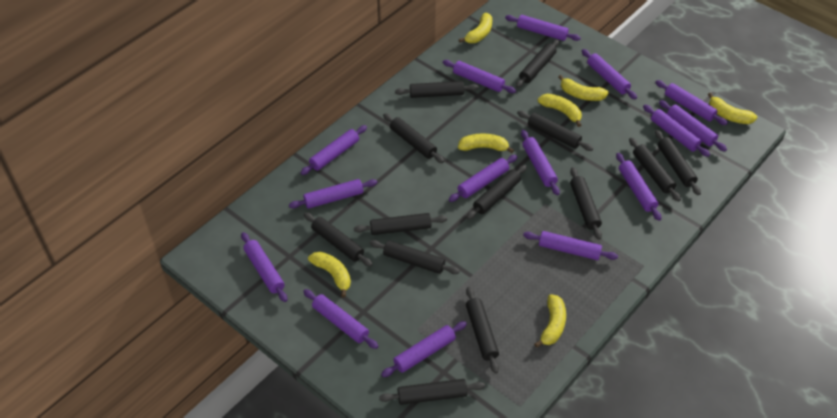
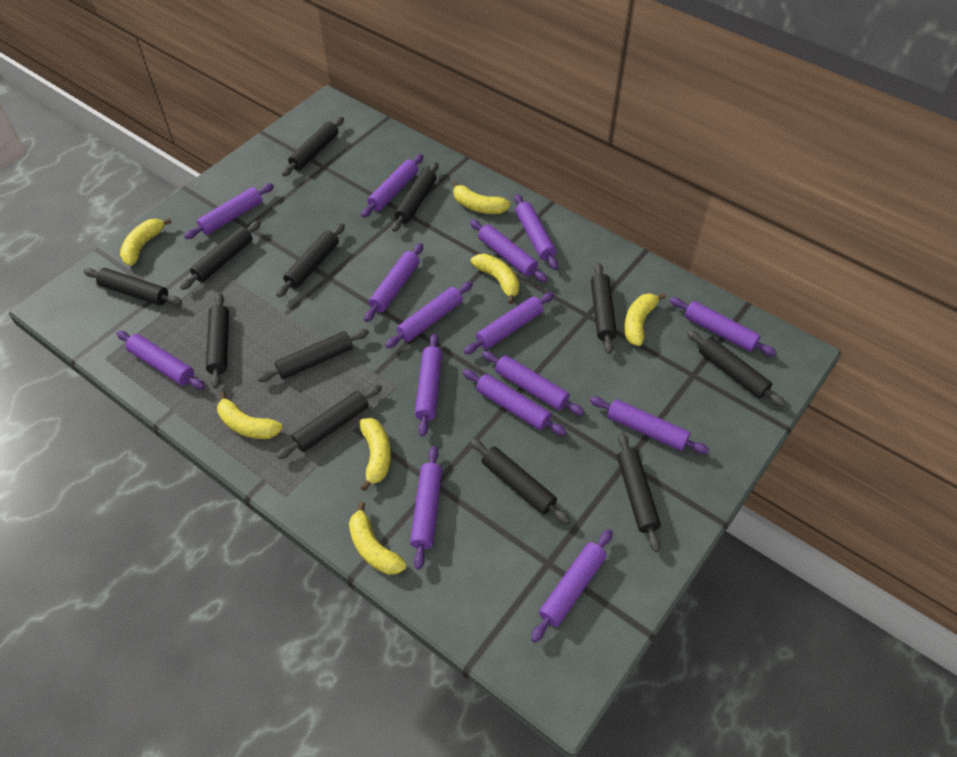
black rolling pin: [304,212,373,267] [354,213,447,235] [369,240,460,274] [379,379,485,405] [383,113,444,163] [395,81,479,98] [466,165,527,220] [466,287,499,374] [516,39,560,88] [517,111,593,151] [570,167,602,240] [629,137,681,201] [655,130,701,195] = 13 -> [84,268,182,305] [180,220,261,290] [206,293,229,388] [257,329,369,382] [276,223,345,297] [276,384,382,459] [282,117,344,176] [392,162,439,232] [470,438,570,524] [591,263,617,354] [617,433,661,552] [687,330,786,407] = 12

